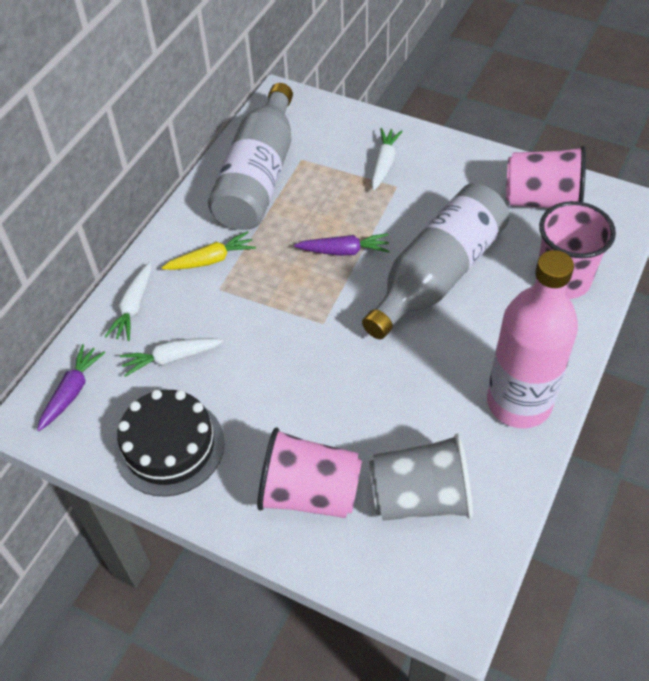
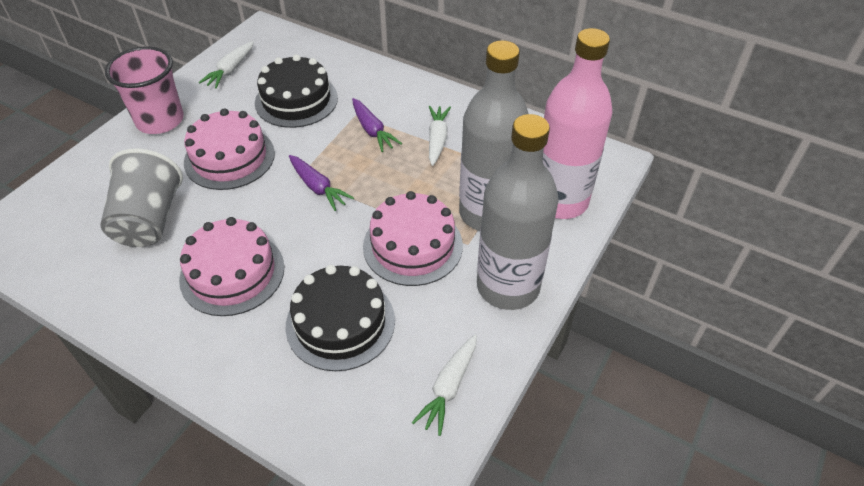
black cake: [115,390,224,497] = 1 -> [255,54,338,128] [285,265,395,371] = 2
pink cake: none = 0 -> [179,217,284,316] [184,109,275,190] [363,191,463,286] = 3
pink cup: [257,427,362,518] [506,146,586,208] [539,201,616,299] = 3 -> [105,46,184,134] = 1
yellow carrot: [162,231,256,270] = 1 -> none = 0

